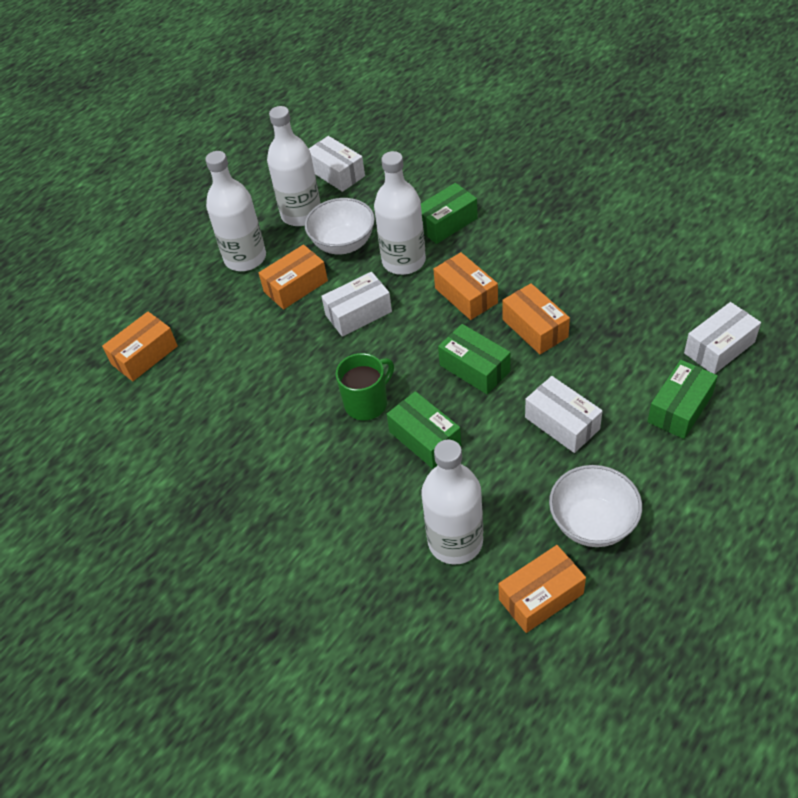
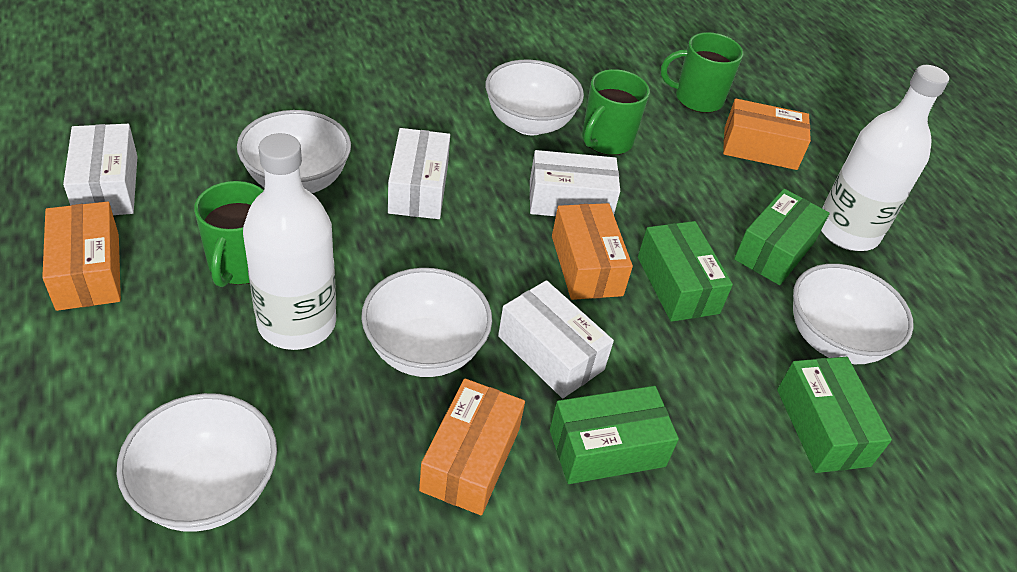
green mug: [336,353,394,421] = 1 -> [194,181,264,287] [582,69,650,155] [661,32,743,113] = 3
orange box: [102,312,178,381] [259,245,328,310] [433,252,498,320] [499,545,586,633] [502,283,570,354] = 5 -> [42,202,121,311] [419,379,525,515] [552,203,633,300] [723,99,811,170] = 4
white bottle: [205,151,266,271] [267,106,321,226] [374,151,426,275] [421,440,483,564] = 4 -> [243,133,336,350] [821,65,949,251] = 2
white bowl: [305,198,375,254] [549,465,642,547] = 2 -> [116,393,277,532] [237,110,351,193] [361,268,492,377] [485,60,584,135] [793,264,914,364] = 5

